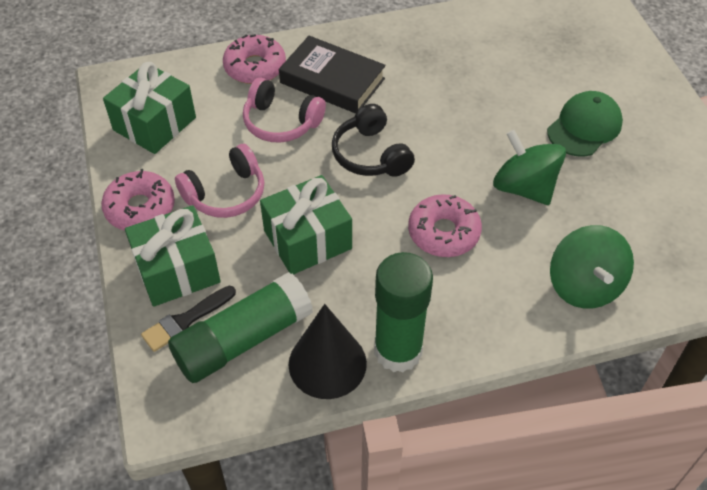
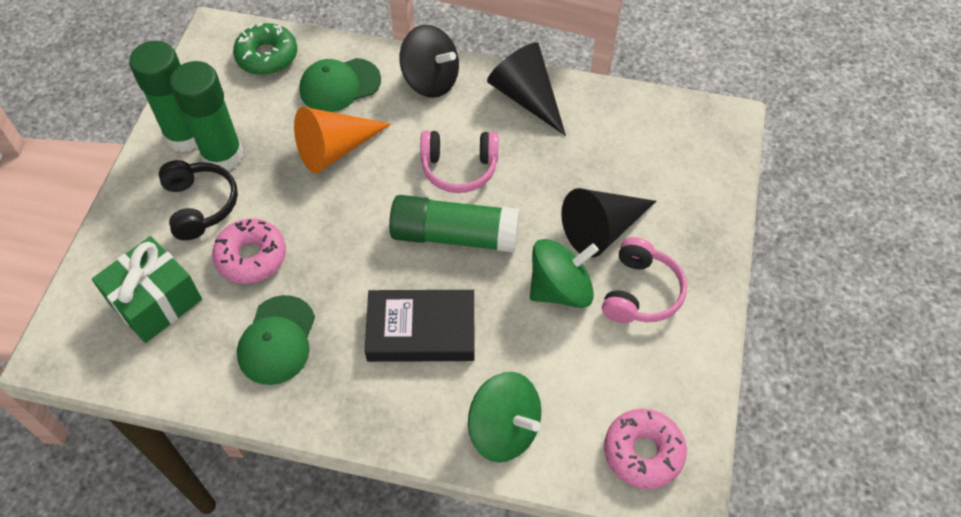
black brush: [141,286,236,352] = 1 -> none = 0
black cone: [289,304,367,399] = 1 -> [487,42,566,136] [561,188,656,257] = 2
black spinning top: none = 0 -> [400,25,459,98] = 1
green cap: [547,91,623,157] = 1 -> [237,295,315,385] [299,58,381,112] = 2
green donut: none = 0 -> [233,23,297,75] = 1
green gift: [103,62,196,154] [125,205,221,307] [260,175,352,275] = 3 -> [92,236,202,343] = 1
green glue stick: [168,272,313,383] [374,252,433,372] = 2 -> [129,41,198,152] [170,61,244,171] [389,195,520,253] = 3
orange cone: none = 0 -> [294,107,391,173] = 1
pink donut: [101,169,175,230] [223,34,286,84] [408,194,482,257] = 3 -> [212,218,286,284] [604,409,687,489] = 2

